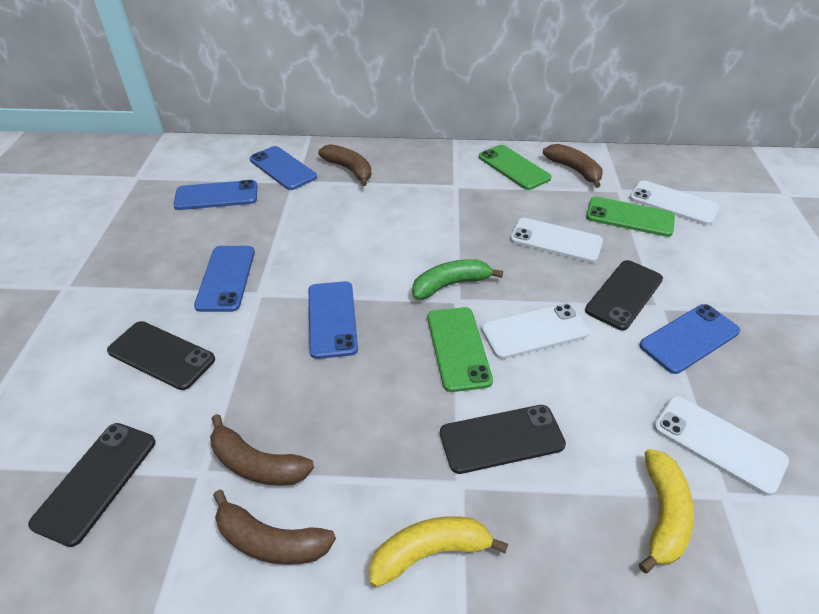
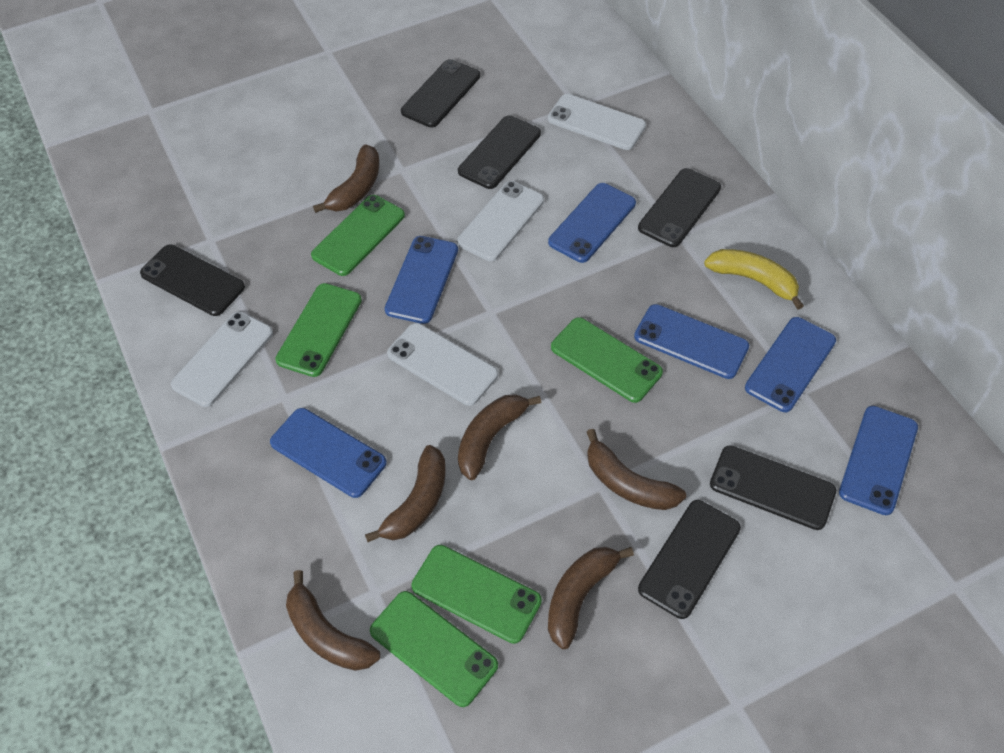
black phone: [28,423,155,547] [107,321,215,390] [440,405,566,474] [585,260,663,330] = 4 -> [140,244,245,316] [401,59,480,128] [458,115,541,189] [638,168,721,247] [638,500,741,619] [710,445,836,530] = 6
blue phone: [173,180,257,210] [194,246,255,312] [250,146,317,190] [308,281,358,359] [639,304,740,374] = 5 -> [270,408,387,498] [385,236,458,324] [548,183,636,263] [634,304,749,379] [745,317,836,412] [839,406,918,515] = 6
brown banana: [210,414,314,486] [213,489,336,565] [318,144,371,186] [543,144,602,188] = 4 -> [286,570,380,671] [313,144,379,213] [365,445,446,542] [458,394,541,480] [548,547,634,649] [587,429,686,510] = 6
green banana: [412,259,503,300] = 1 -> none = 0
green phone: [428,307,493,392] [479,145,552,190] [586,197,675,237] = 3 -> [275,283,362,377] [311,195,405,276] [370,591,498,707] [411,545,542,644] [551,317,663,403] = 5
yellow banana: [370,516,508,587] [639,449,694,573] = 2 -> [704,249,804,310] = 1

